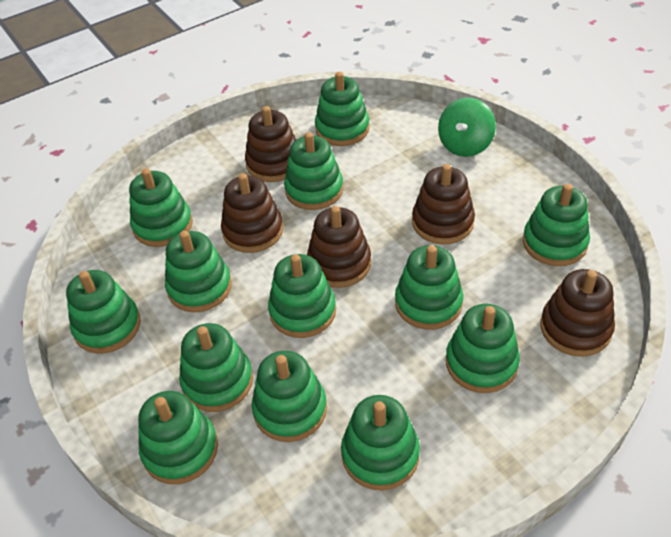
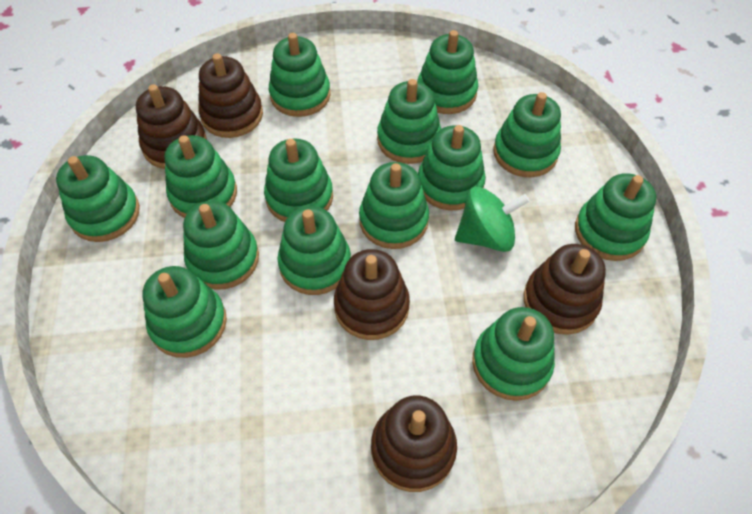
green stacking toy: [66,270,141,354] [129,169,193,247] [138,391,218,484] [165,231,232,312] [179,323,253,412] [252,351,327,442] [268,254,336,338] [284,132,343,210] [315,72,370,146] [341,395,420,490] [395,245,463,330] [446,304,520,393] [523,184,590,266] = 13 -> [56,155,140,242] [142,266,227,358] [164,135,237,218] [183,201,259,290] [264,138,333,222] [269,33,330,117] [277,206,351,295] [359,162,429,249] [377,79,441,164] [417,30,478,114] [418,125,486,210] [472,307,555,401] [493,92,561,177] [575,173,656,261] = 14

